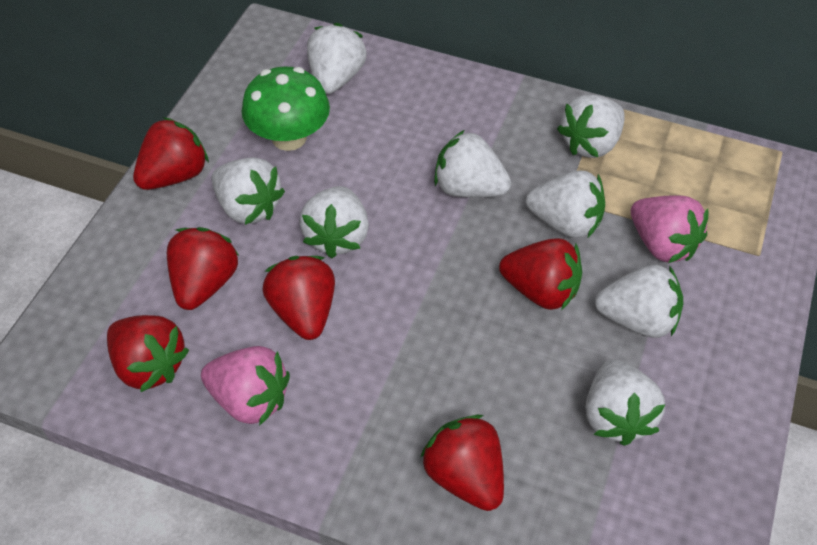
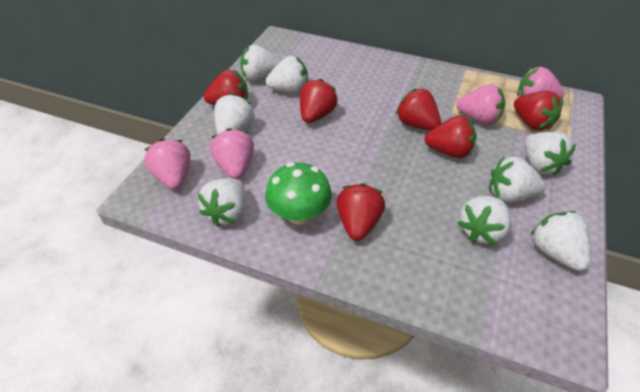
pink strawberry: [201,346,290,426] [631,195,708,263] = 2 -> [144,139,190,190] [210,128,254,179] [456,84,505,125] [517,67,565,100] = 4

